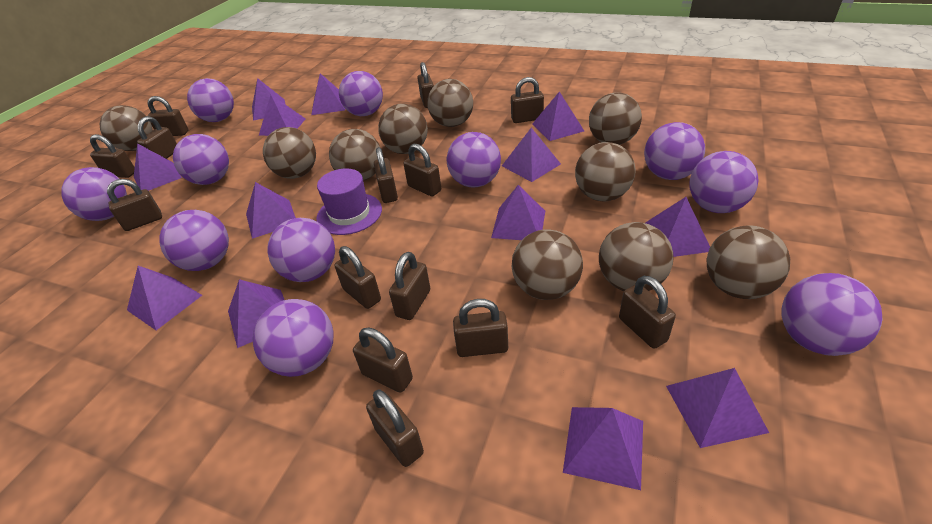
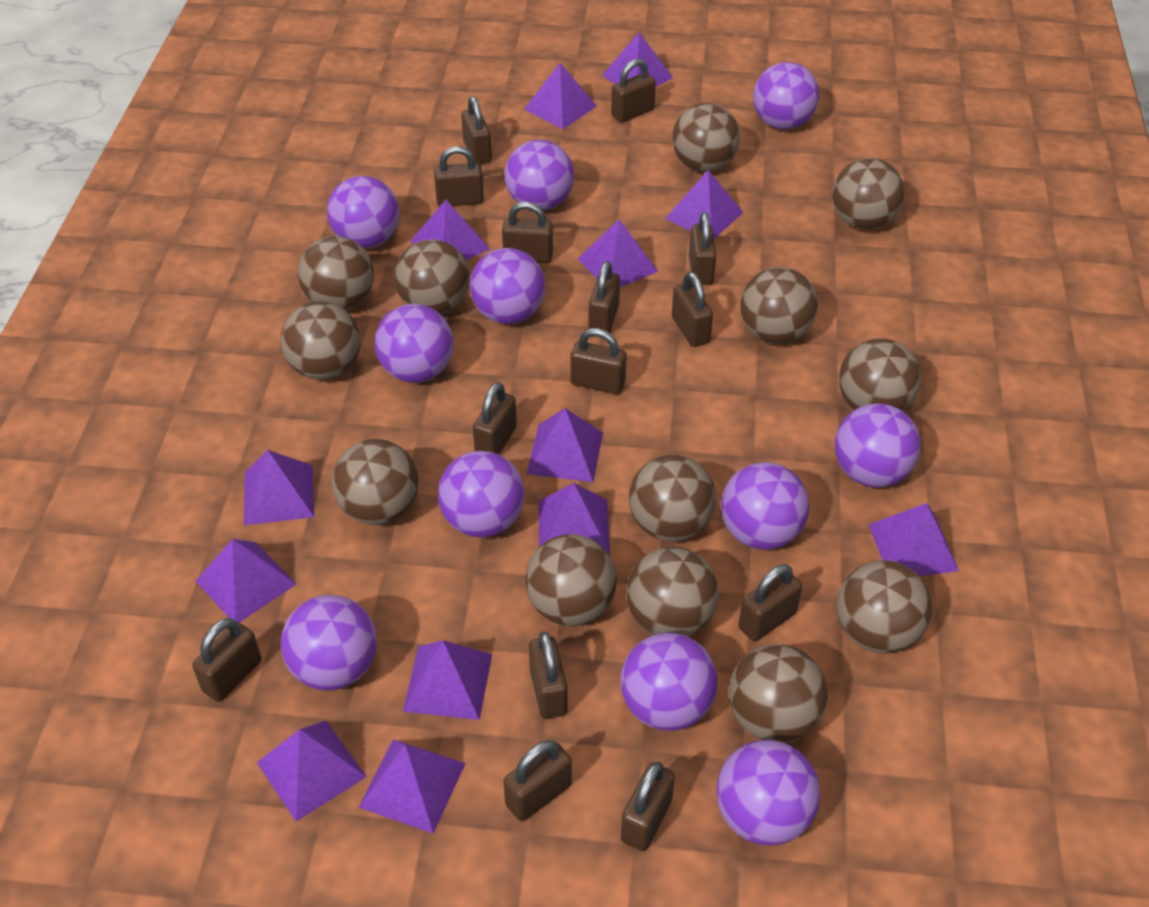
brown ball: [99,105,153,151] [263,127,316,179] [329,129,380,181] [378,103,428,154] [427,79,473,127] [512,229,583,300] [575,142,636,201] [589,92,642,145] [599,222,673,291] [707,225,790,299] = 10 -> [281,301,360,380] [298,236,374,310] [332,439,419,525] [394,239,470,314] [525,534,617,626] [626,547,719,637] [629,455,716,542] [672,103,740,172] [729,644,828,743] [741,267,818,344] [833,158,905,230] [837,560,932,654] [839,338,921,411] = 13
purple hat: [316,168,382,235] = 1 -> none = 0

